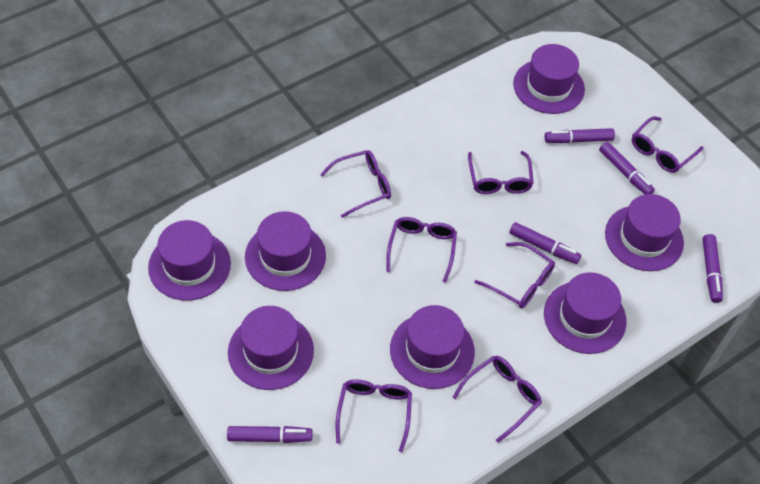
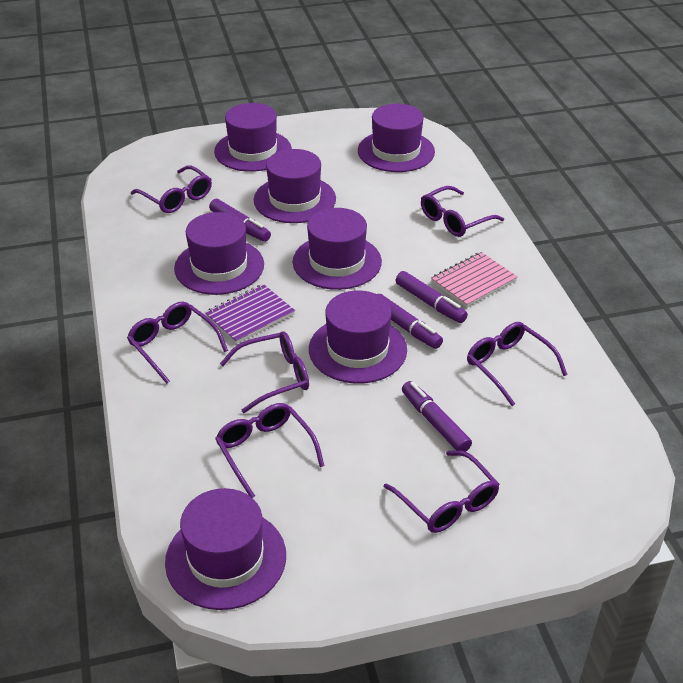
pink notebook: none = 0 -> [431,252,517,308] = 1
purple marker: [227,426,312,443] [509,222,581,264] [545,128,615,143] [599,142,655,194] [702,234,723,303] = 5 -> [209,199,271,242] [377,294,443,349] [396,271,468,323] [402,381,472,452] = 4
purple notebook: none = 0 -> [205,284,295,344] = 1

